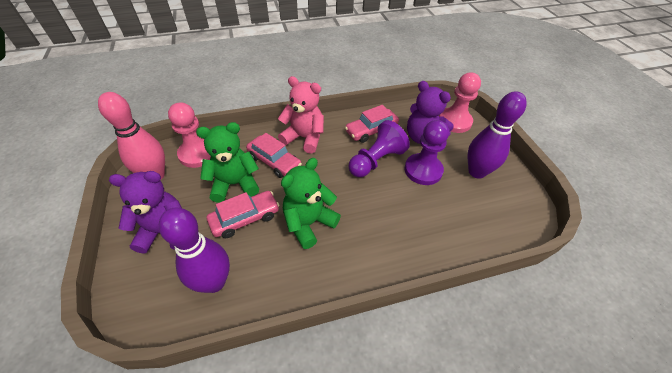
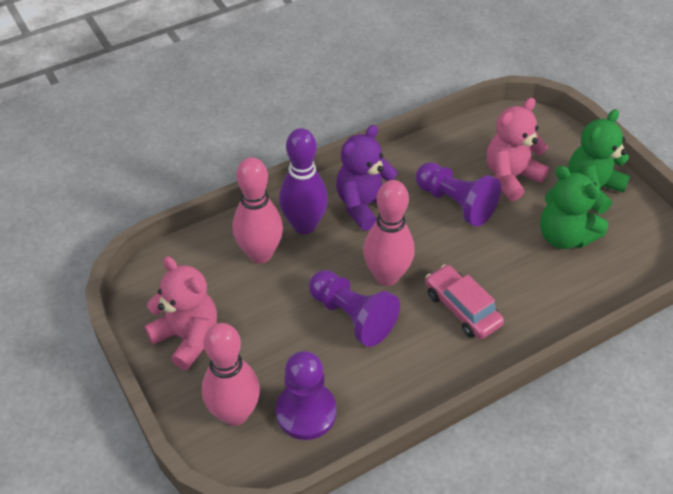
pink bowling pin: [98,92,165,179] = 1 -> [202,323,260,426] [233,157,283,263] [363,180,415,286] = 3
pink car: [207,191,280,238] [246,133,302,178] [345,105,399,143] = 3 -> [425,264,504,339] = 1
pink pawn: [168,102,211,168] [439,72,481,133] = 2 -> none = 0
pink teddy bear: [278,76,324,154] = 1 -> [145,256,217,370] [487,98,549,201] = 2
purple bowling pin: [159,208,230,293] [468,91,527,179] = 2 -> [279,128,328,234] = 1
purple pawn: [348,120,410,177] [404,120,449,185] = 2 -> [276,351,337,440] [309,270,400,347] [415,162,501,227] = 3
purple teddy bear: [109,171,182,254] [407,81,453,144] = 2 -> [336,125,398,231] = 1

